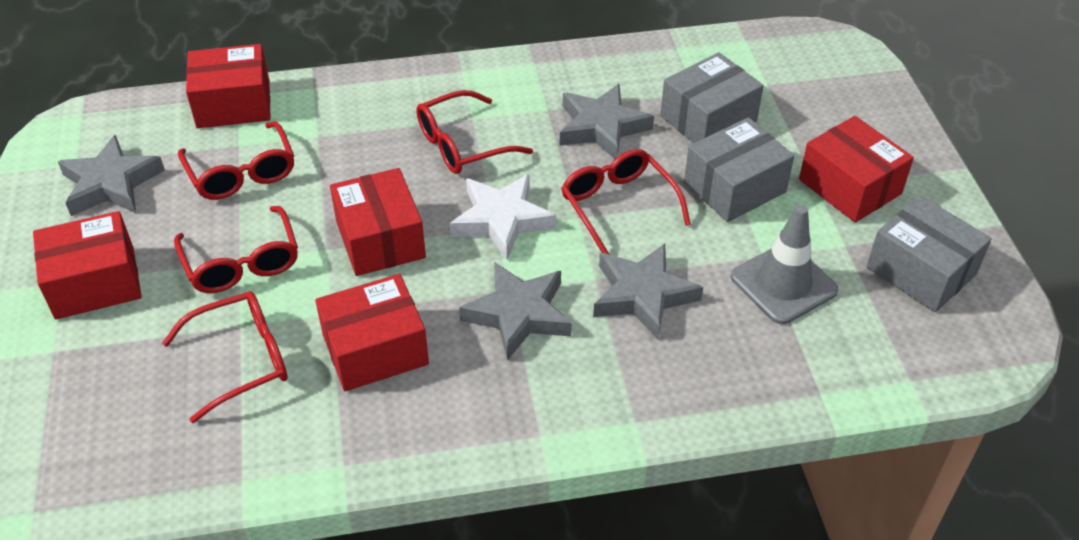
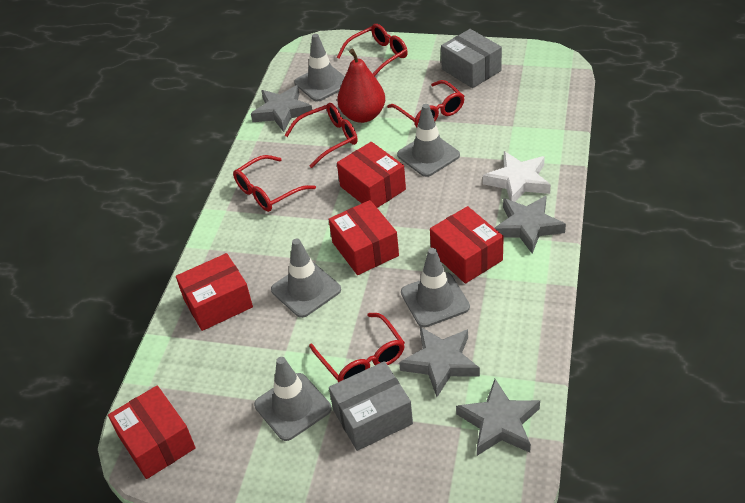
grey box: [660,52,764,143] [684,117,794,222] [866,195,992,312] = 3 -> [329,361,413,451] [441,29,502,88] = 2
grey traffic cone: [731,205,838,324] = 1 -> [254,357,332,441] [271,239,341,318] [294,34,345,101] [397,104,460,177] [401,248,470,327] = 5
red pear: none = 0 -> [337,49,385,123] = 1

